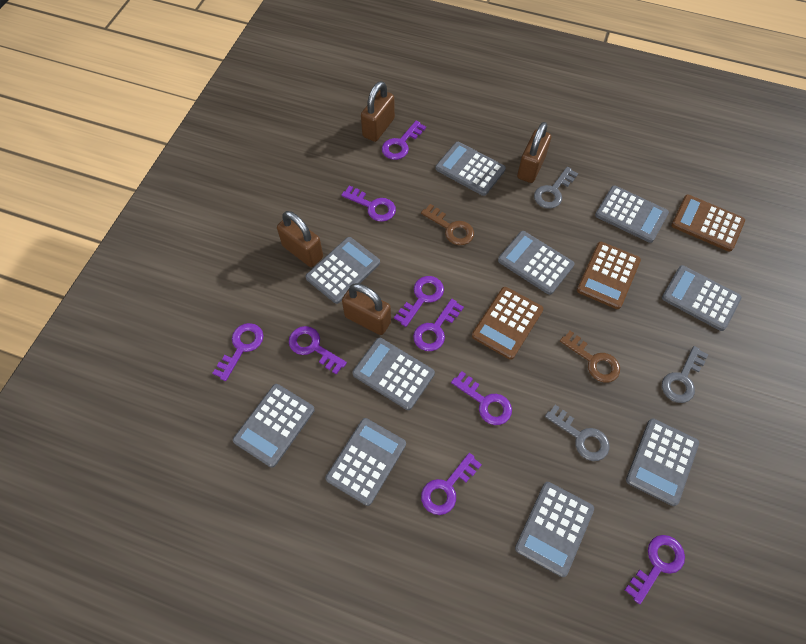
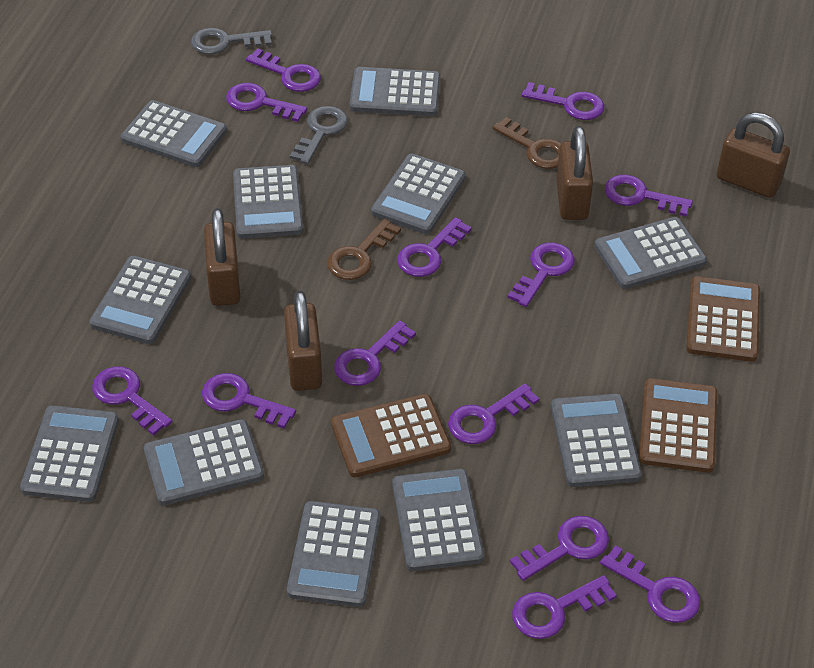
grey calculator: [233,384,315,468] [305,237,380,304] [326,418,406,506] [352,338,435,410] [436,142,506,196] [498,231,574,295] [515,482,594,577] [595,185,669,243] [626,419,699,506] [662,265,742,331] = 10 -> [20,405,119,502] [90,256,191,344] [121,100,227,167] [144,419,264,506] [233,165,303,239] [287,501,381,607] [350,67,441,116] [371,154,466,234] [392,469,484,571] [551,394,642,487] [594,217,707,289] = 11
grey key: [534,167,578,209] [545,405,609,461] [662,346,708,403] = 3 -> [191,28,272,55] [290,106,348,164] = 2
purple key: [212,323,264,381] [289,326,347,375] [341,185,396,222] [382,121,426,160] [394,276,444,327] [413,299,464,351] [421,453,482,515] [451,371,512,425] [625,535,685,604] = 9 -> [92,366,172,436] [202,373,296,429] [226,83,307,122] [246,48,321,92] [334,321,416,386] [397,217,472,277] [448,383,539,444] [507,242,575,307] [510,516,609,581] [512,575,617,639] [522,82,604,120] [600,545,700,623] [605,175,693,216] = 13

